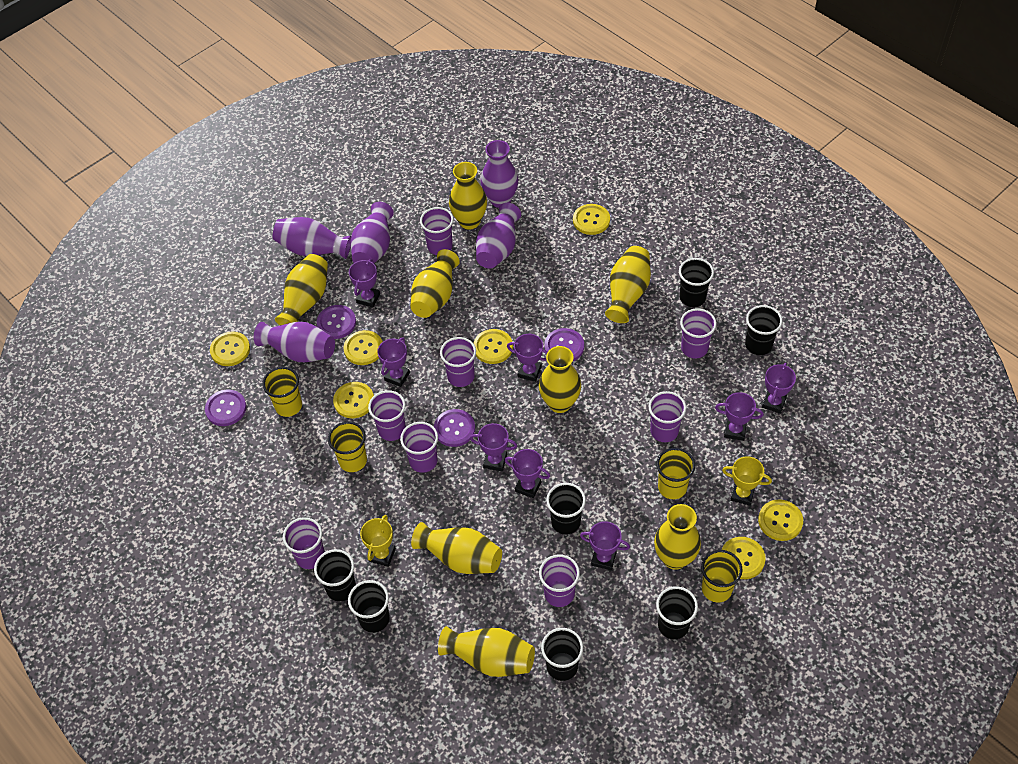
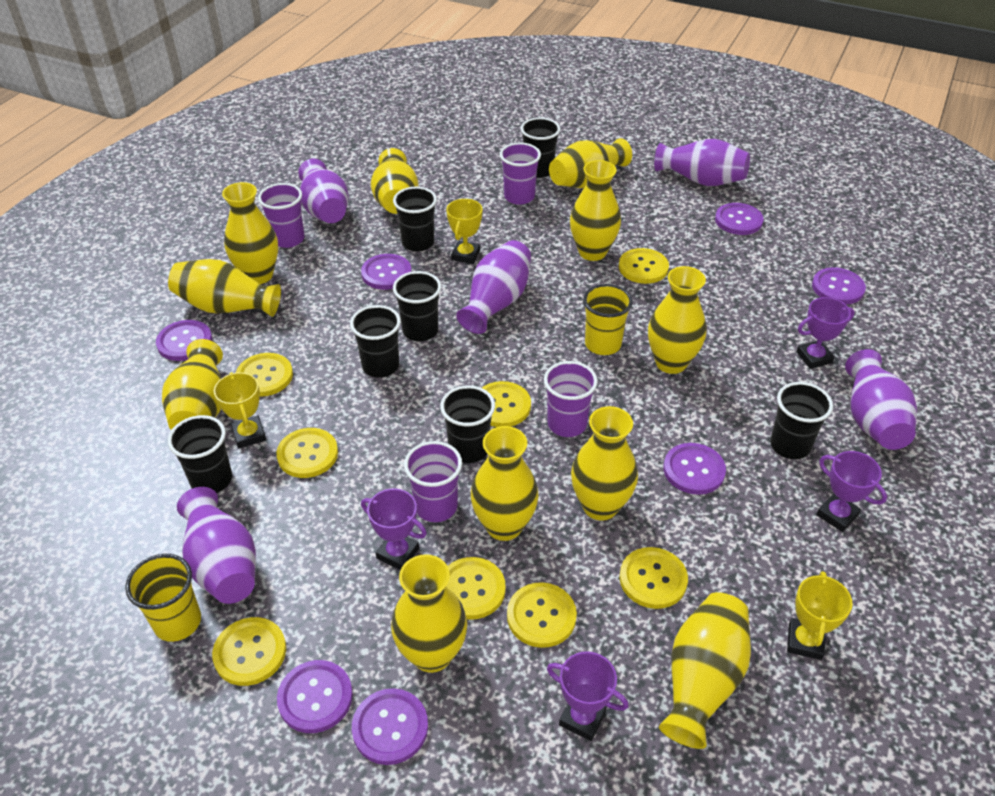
purple button: [205,389,246,426] [317,305,356,339] [434,409,475,447] [544,328,584,362] = 4 -> [156,320,212,361] [277,660,353,733] [352,688,428,765] [361,254,412,290] [663,443,726,495] [715,203,764,235] [812,267,866,304] = 7
purple cup: [283,517,325,569] [368,390,406,441] [400,422,438,473] [420,207,454,255] [440,337,476,387] [539,554,580,607] [649,391,686,442] [680,308,717,359] = 8 -> [258,183,305,248] [404,441,462,522] [500,143,541,205] [544,361,598,437] = 4
purple trophy: [349,259,380,307] [377,338,410,387] [470,423,517,471] [505,449,550,498] [507,334,547,382] [580,521,630,570] [715,392,764,441] [762,363,796,413] = 8 -> [361,488,427,570] [547,651,629,741] [797,297,855,369] [816,451,887,532] = 4
yellow button: [210,331,250,366] [333,382,374,418] [343,330,382,365] [473,329,513,364] [573,204,610,235] [721,537,766,579] [758,499,803,541] = 7 -> [212,617,286,686] [236,353,293,397] [276,428,338,478] [446,557,506,620] [482,381,531,427] [507,582,577,648] [619,248,669,284] [620,547,688,609] = 8
yellow cup: [262,367,302,417] [328,421,367,472] [656,448,695,499] [701,550,743,602] = 4 -> [125,554,201,642] [583,284,633,355] = 2
yellow trophy: [360,515,396,567] [722,456,772,506] = 2 -> [214,372,266,448] [446,199,483,264] [787,571,853,660] = 3
yellow vase: [275,254,328,325] [411,249,460,318] [411,522,502,574] [438,626,535,677] [449,162,487,229] [539,346,581,413] [605,246,651,323] [654,504,701,570] = 8 -> [162,339,223,430] [168,259,281,317] [222,182,278,284] [371,148,419,214] [391,554,467,673] [471,426,538,541] [549,138,632,188] [570,160,621,261] [571,406,638,521] [648,266,706,374] [659,592,751,749] = 11

